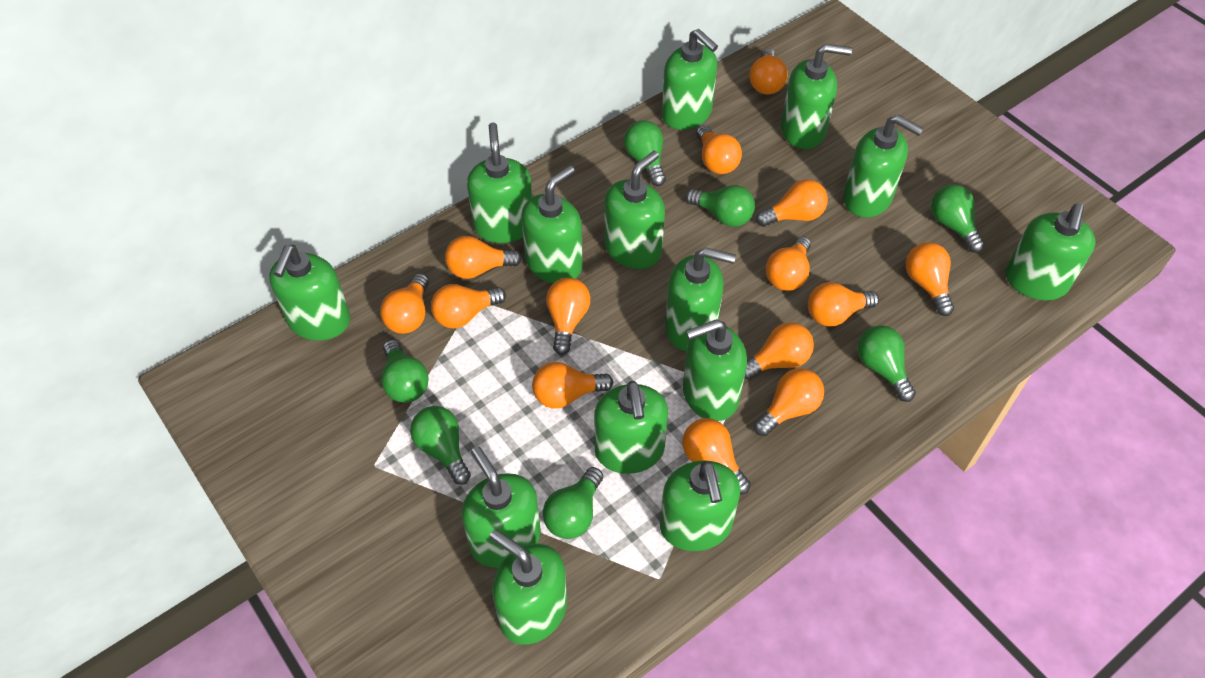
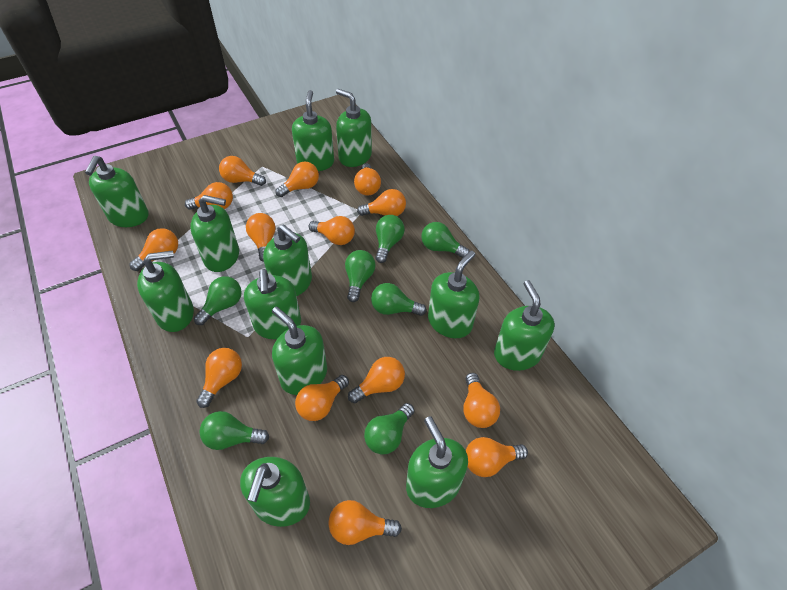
green soap dispenser: [269,245,350,341] [461,446,541,568] [467,122,532,243] [489,529,567,645] [521,165,583,283] [594,381,668,474] [604,151,665,269] [660,460,741,551] [661,29,718,130] [665,247,736,351] [683,319,747,421] [781,44,852,149] [843,115,924,218] [1006,204,1095,301] = 14 -> [85,156,149,227] [137,250,194,332] [190,195,239,272] [240,457,310,527] [244,269,301,339] [263,224,312,296] [272,307,327,395] [292,90,334,171] [336,89,372,167] [406,416,468,508] [428,251,480,338] [494,280,554,371] = 12

